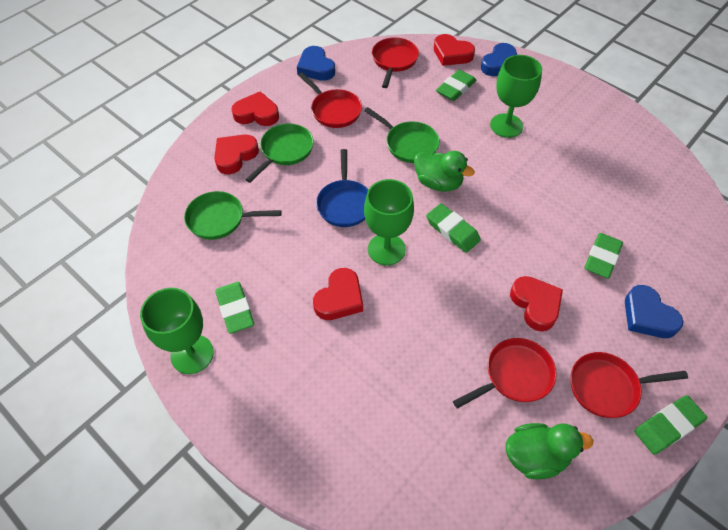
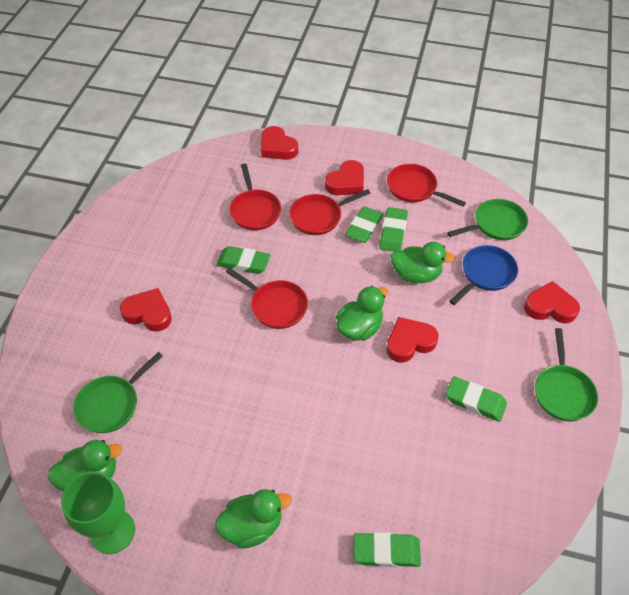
blue heart: [297,46,335,81] [481,43,517,76] [625,285,683,338] = 3 -> none = 0
green duck: [414,151,475,192] [506,423,593,479] = 2 -> [48,440,123,491] [215,489,292,549] [336,286,388,341] [391,242,455,283] = 4
green goblet: [140,288,214,374] [364,179,414,265] [490,55,542,138] = 3 -> [61,471,135,554] = 1

